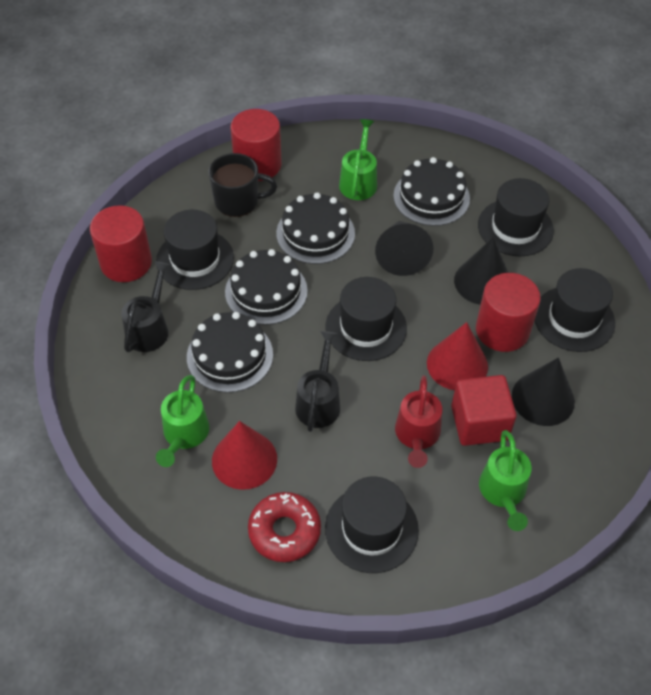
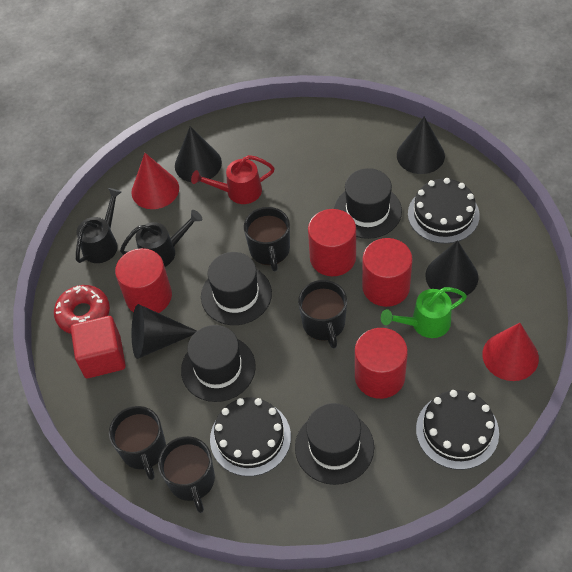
black cake: [187,312,273,393] [225,249,308,325] [276,193,355,264] [393,157,470,226] = 4 -> [210,397,291,476] [408,178,480,244] [416,390,499,470] = 3
black cone: [375,221,434,276] [454,237,508,305] [512,357,575,426] = 3 -> [131,304,197,359] [175,126,222,183] [397,117,445,174] [425,240,478,299] = 4
black hat: [156,210,234,290] [325,277,407,361] [325,476,419,573] [478,178,554,256] [534,268,615,352] = 5 -> [181,325,256,402] [201,252,272,325] [295,403,374,485] [334,168,402,239] = 4
black mug: [209,153,277,217] = 1 -> [109,406,166,480] [158,436,215,513] [244,207,290,272] [298,280,347,349] = 4
green watering can: [156,375,209,467] [339,119,377,200] [479,430,532,531] = 3 -> [381,287,467,338] = 1
red cylinder: [90,205,152,282] [230,109,282,181] [476,273,541,352] = 3 -> [115,248,172,313] [308,209,356,276] [355,328,408,399] [362,238,413,307] = 4

